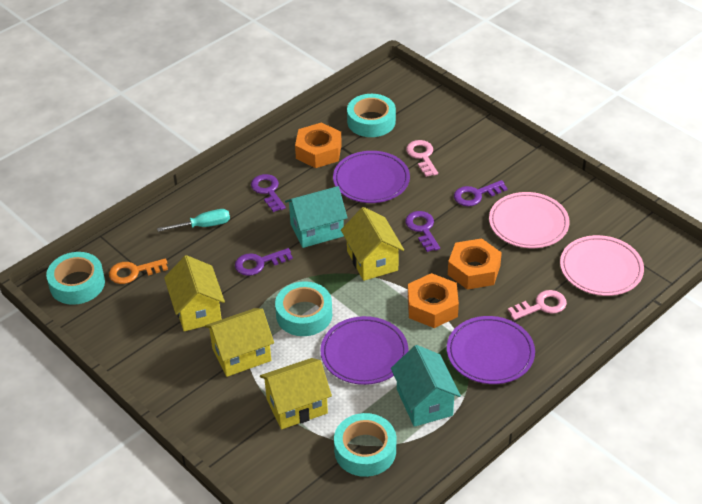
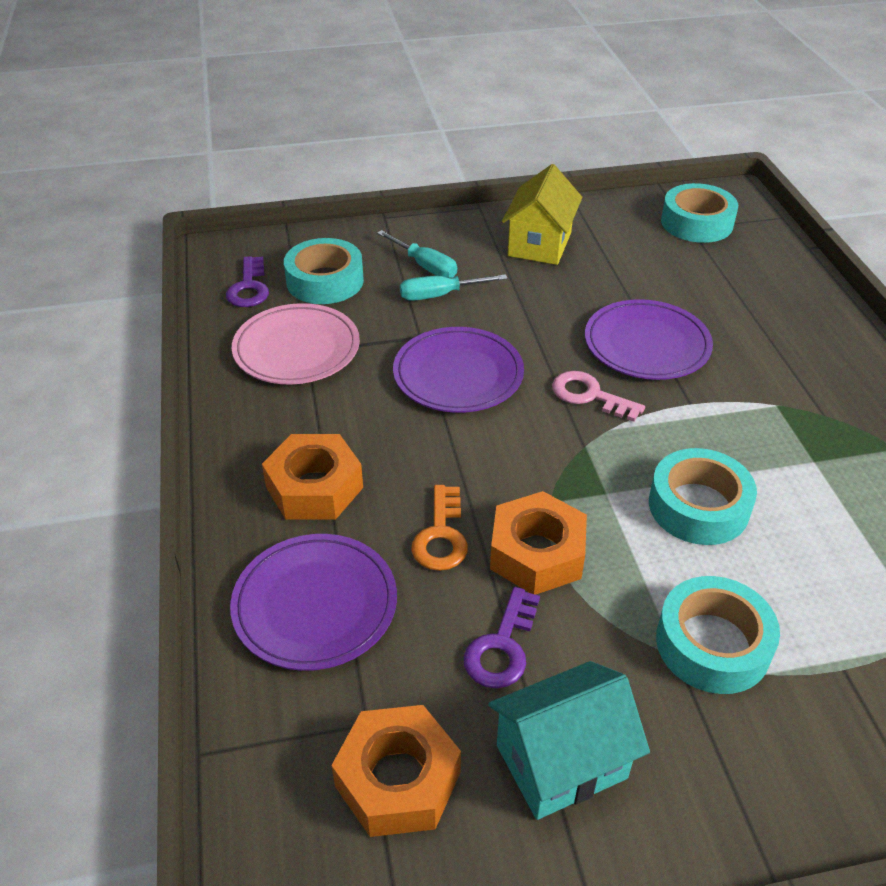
pink key: [406,140,438,177] [508,290,567,320] = 2 -> [552,371,645,422] = 1
pink plate: [489,192,570,248] [560,235,644,296] = 2 -> [232,303,360,384] = 1
purple key: [235,248,293,276] [251,174,286,212] [405,211,440,252] [454,180,508,206] = 4 -> [226,256,269,307] [464,587,540,689] = 2
turquoise house: [285,186,348,248] [391,345,461,427] = 2 -> [488,661,650,820] = 1
turquoise screwdriver: [157,209,230,232] = 1 -> [377,230,457,278] [400,274,508,301] = 2
yellow house: [164,255,225,331] [205,308,274,377] [260,358,332,429] [341,207,404,281] = 4 -> [502,164,582,265] = 1

